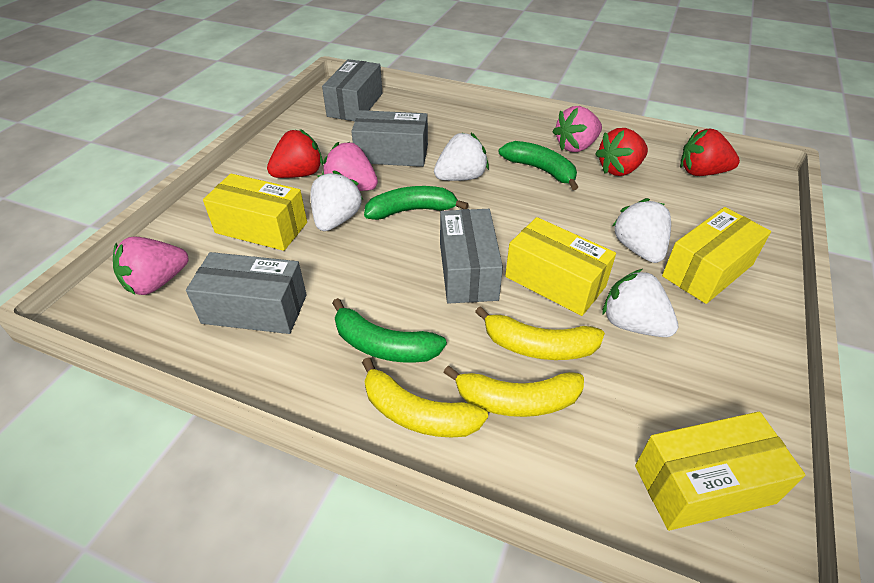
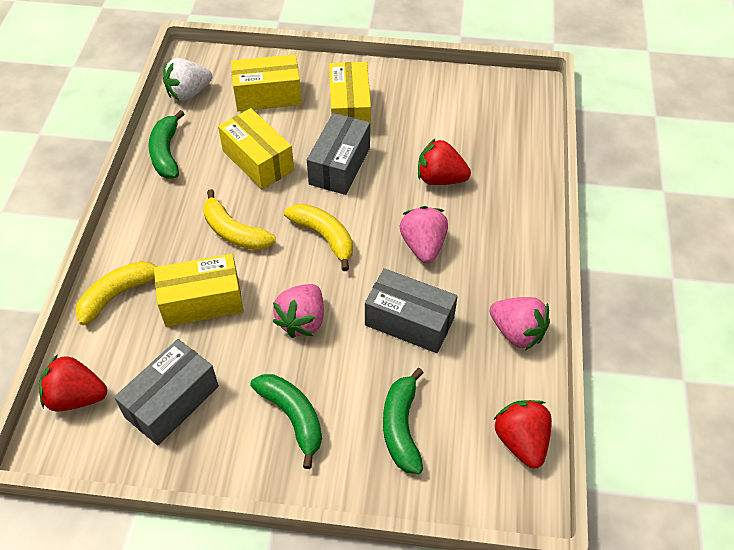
grey box: [186,252,307,334] [322,59,382,121] [351,110,428,167] [440,209,503,304] = 4 -> [114,339,219,445] [307,113,370,195] [365,268,458,353] = 3
white strawberry: [310,171,363,231] [434,133,489,181] [602,269,678,337] [612,198,671,263] = 4 -> [163,58,212,101] = 1

